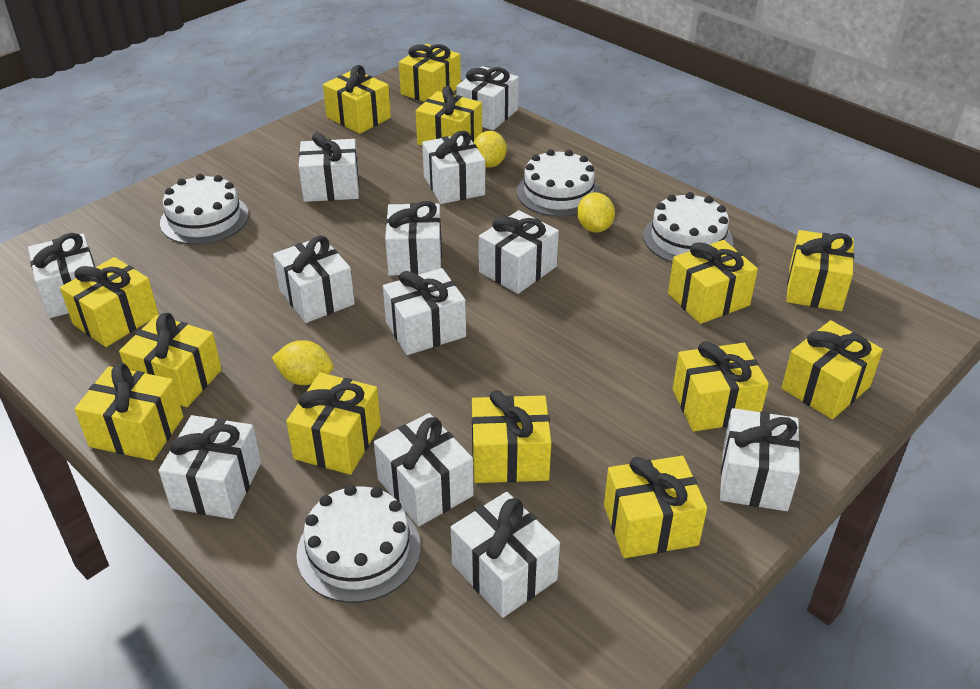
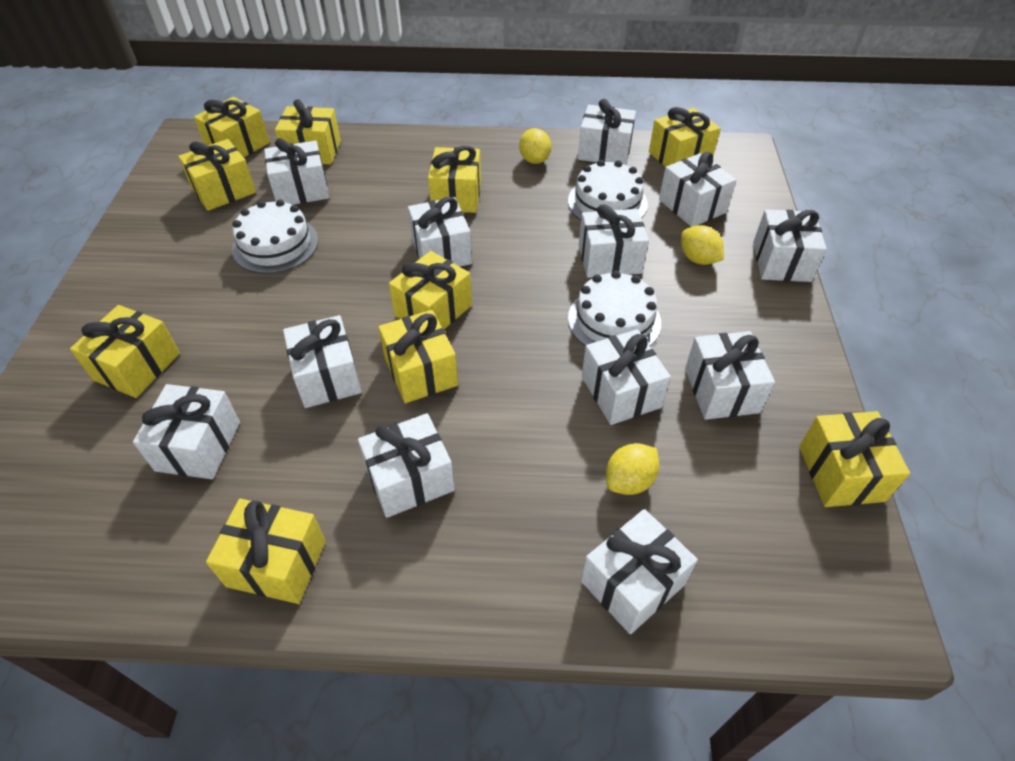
white cake: [160,174,249,245] [296,485,421,603] [517,149,601,217] [643,192,733,263] = 4 -> [232,199,318,274] [568,160,648,220] [568,271,661,346] = 3
yellow gift: [60,257,159,347] [75,363,183,461] [119,313,222,407] [286,372,381,475] [323,65,391,134] [399,44,461,102] [416,86,482,145] [472,390,551,483] [604,456,707,558] [668,240,758,324] [673,341,769,431] [782,320,883,419] [786,230,854,311] = 13 -> [70,305,180,398] [178,139,256,211] [194,97,270,157] [206,499,326,604] [275,99,341,165] [378,310,458,403] [389,251,472,329] [428,146,481,213] [649,107,721,167] [799,411,910,507] = 10

